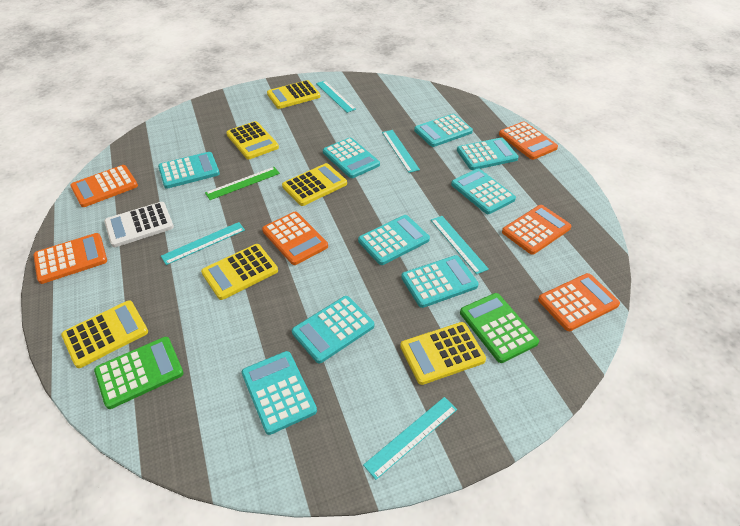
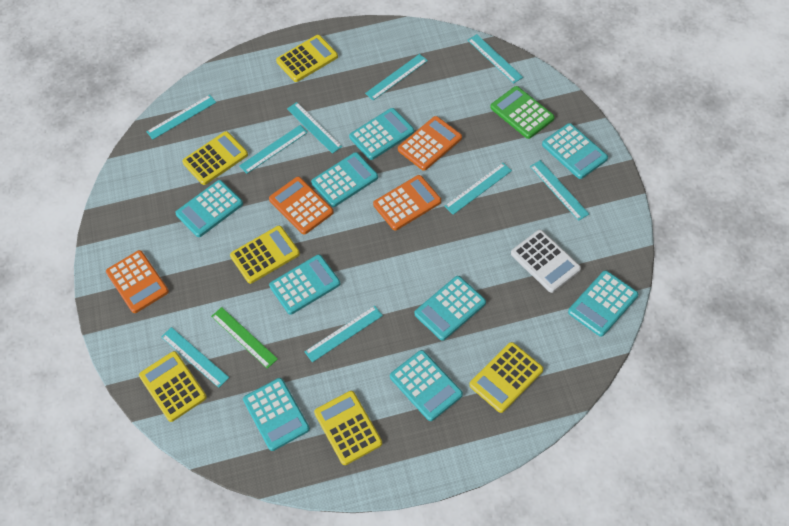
green calculator: [94,337,184,409] [460,293,539,363] = 2 -> [490,86,555,139] = 1
orange calculator: [33,233,107,284] [70,165,138,207] [262,212,328,265] [499,121,558,160] [502,205,572,255] [538,273,620,331] = 6 -> [106,250,169,313] [269,177,334,235] [373,175,441,230] [398,116,462,171] = 4
turquoise ruler: [161,222,245,265] [316,81,356,113] [363,397,457,480] [382,130,420,173] [431,216,489,275] = 5 -> [146,95,216,140] [161,327,229,388] [239,125,308,174] [287,102,342,154] [304,306,383,362] [365,54,428,100] [444,163,512,215] [468,34,523,83] [530,160,589,221] = 9

